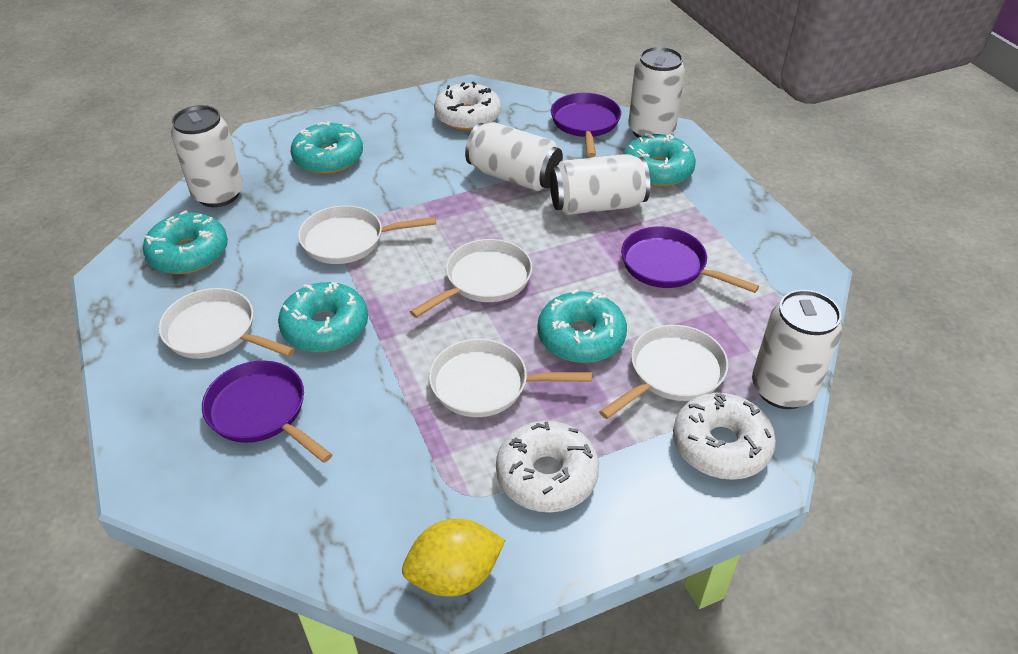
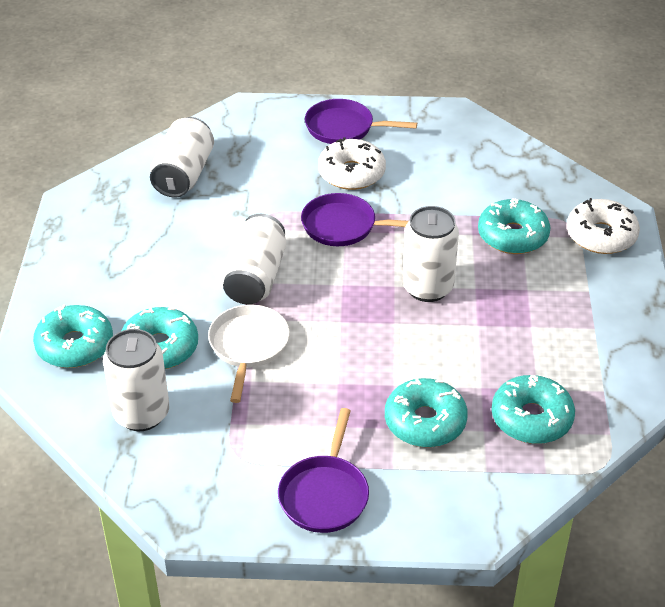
white can: [171,105,243,207] [465,122,563,191] [550,154,650,215] [628,47,685,138] [752,290,842,409] = 5 -> [103,329,169,431] [150,117,214,198] [220,214,286,304] [402,206,459,302] = 4
white donut: [434,81,501,131] [496,421,599,512] [673,393,776,480] = 3 -> [318,137,386,190] [567,198,640,254] = 2
white pan: [159,288,295,359] [298,205,436,264] [410,239,532,318] [429,339,592,417] [599,325,728,419] = 5 -> [208,305,290,403] = 1
yellow lemon: [402,519,505,597] = 1 -> none = 0

